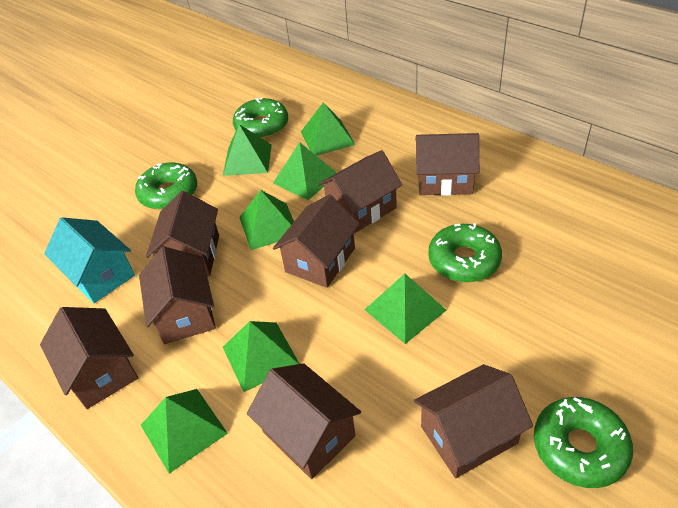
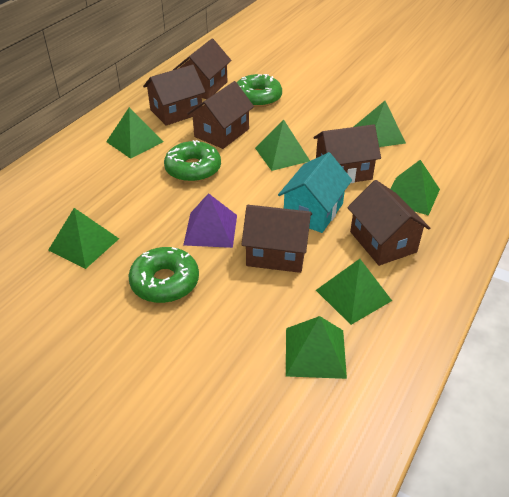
brown house: [40,307,138,409] [139,246,216,344] [146,191,219,277] [247,363,361,479] [273,194,360,288] [318,150,402,233] [414,364,533,478] [415,133,479,196] = 8 -> [143,65,206,126] [173,39,231,99] [187,81,254,149] [241,205,312,273] [313,124,381,184] [347,180,430,266] = 6
green donut: [135,163,197,210] [233,98,288,139] [428,223,502,282] [534,397,633,488] = 4 -> [128,247,199,303] [164,140,221,182] [237,74,282,107] = 3
purple pyramid: none = 0 -> [183,193,237,248] = 1

